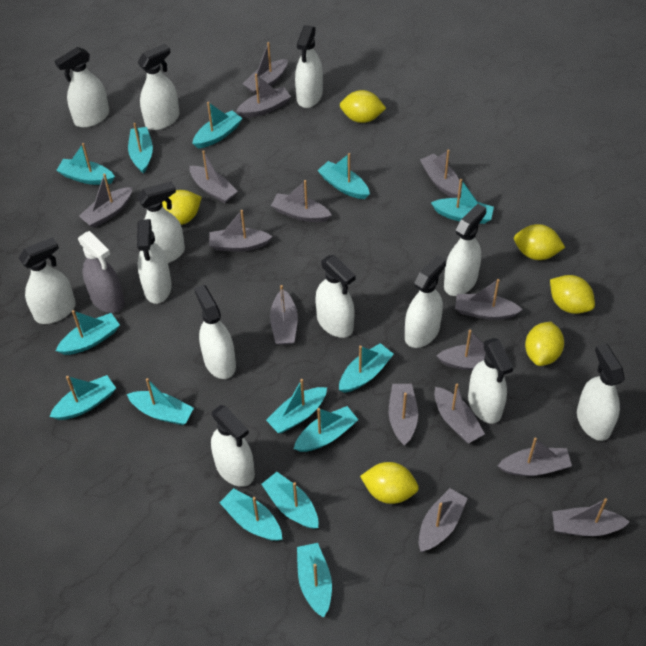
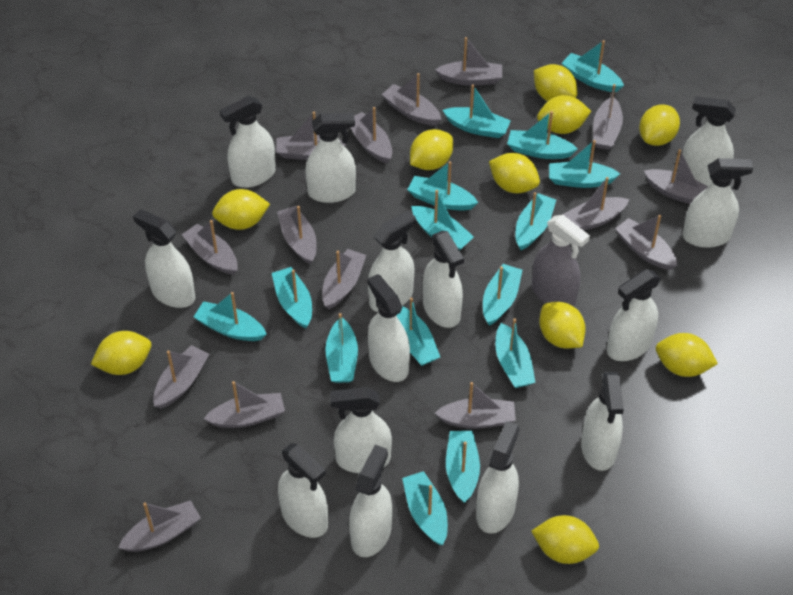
turquoise boat: [50,375,116,420] [56,143,115,185] [56,310,120,355] [127,378,194,425] [128,123,153,174] [192,102,243,148] [219,488,282,541] [262,472,318,529] [266,379,327,433] [294,406,358,452] [297,543,332,618] [317,153,370,199] [339,343,394,393] [431,179,494,224] = 14 -> [194,292,267,341] [272,267,312,329] [325,313,358,383] [396,298,440,366] [402,471,448,545] [407,161,478,211] [411,190,474,250] [443,84,511,138] [446,431,480,503] [483,264,523,326] [495,318,536,388] [507,111,578,159] [515,192,556,250] [549,140,620,188] [562,40,624,92] = 15
white spray bottle: [19,237,76,324] [55,47,109,128] [137,181,185,263] [137,219,172,304] [138,44,180,130] [194,285,236,379] [211,405,255,487] [295,25,323,108] [315,255,356,338] [405,255,446,348] [444,204,486,296] [468,338,514,424] [577,344,625,441] = 13 -> [133,209,195,308] [220,96,276,188] [278,443,328,538] [305,113,356,203] [330,387,392,473] [349,445,392,557] [368,211,415,312] [368,274,410,382] [423,231,464,328] [476,421,519,534] [581,372,624,471] [607,269,661,361] [682,96,736,187] [683,158,754,248] = 14
yellow lemon: [162,190,202,225] [340,90,386,123] [360,462,419,504] [514,224,565,260] [525,322,564,366] [550,275,595,314] = 6 -> [91,331,151,375] [212,189,270,230] [410,129,453,170] [489,153,540,193] [531,515,599,564] [534,64,577,101] [537,95,591,134] [539,302,586,348] [639,104,680,146] [656,333,718,377] = 10

